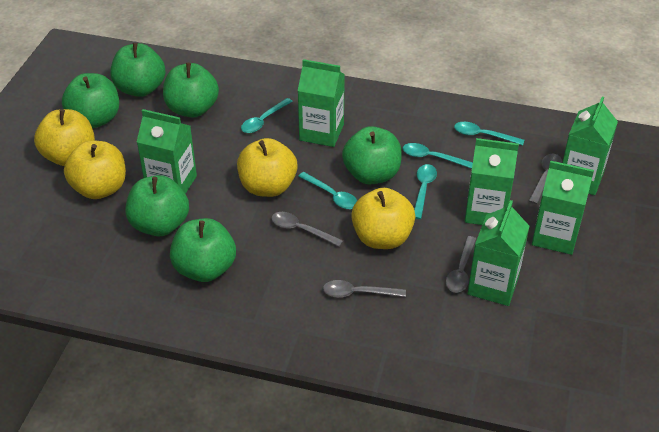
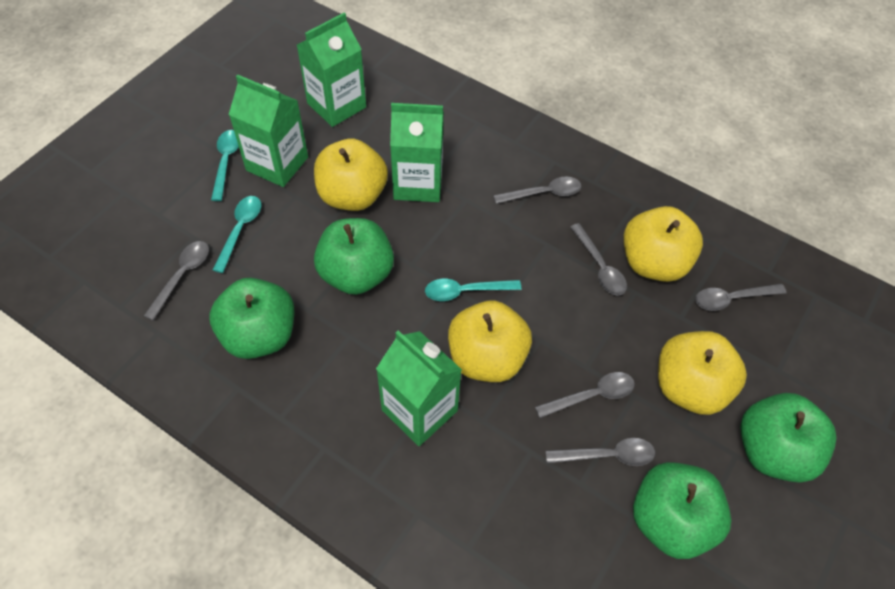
green apple: [62,73,119,128] [110,43,165,97] [126,175,189,236] [163,63,219,118] [170,218,236,282] [342,126,402,184] = 6 -> [209,278,294,359] [314,218,394,295] [633,462,731,559] [740,393,836,483] = 4
green carton: [137,109,197,194] [298,59,345,147] [465,138,519,225] [467,200,530,306] [532,161,594,255] [562,96,618,195] = 6 -> [229,75,308,187] [297,13,366,127] [376,331,462,446] [390,103,444,202] = 4
grey spoon: [271,212,343,247] [323,280,406,298] [446,236,476,293] [529,154,562,204] = 4 -> [144,241,209,321] [493,177,581,204] [535,372,635,418] [545,438,655,466] [570,223,627,296] [695,284,786,311] = 6
turquoise spoon: [241,98,293,133] [298,172,357,209] [403,143,473,169] [414,164,437,219] [454,122,524,145] = 5 -> [211,130,239,201] [213,196,261,273] [425,279,521,301] = 3

